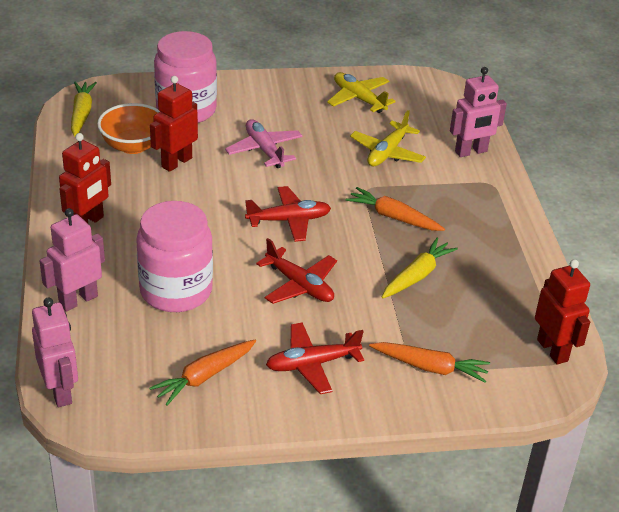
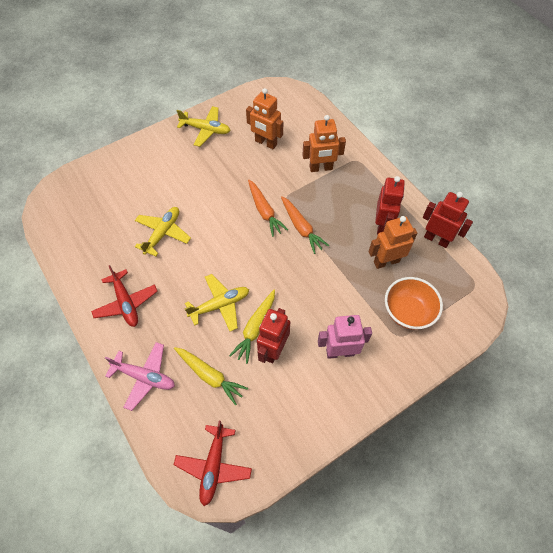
orange carrot: [149,340,256,406] [346,187,445,231] [369,342,490,383] = 3 -> [248,180,288,237] [281,196,329,254] = 2
orange robot: none = 0 -> [246,88,283,149] [302,115,346,172] [368,216,417,269] = 3
pink jar: [136,201,213,312] [154,31,217,123] = 2 -> none = 0
pink robot: [32,297,78,407] [40,208,105,312] [450,67,507,157] = 3 -> [318,315,372,359] = 1
red plane: [245,186,331,242] [256,238,337,304] [266,322,364,394] = 3 -> [91,265,158,327] [174,421,252,506] = 2
yellow plane: [327,72,396,113] [350,110,426,166] = 2 -> [135,207,191,257] [177,106,231,147] [184,274,249,332] = 3

